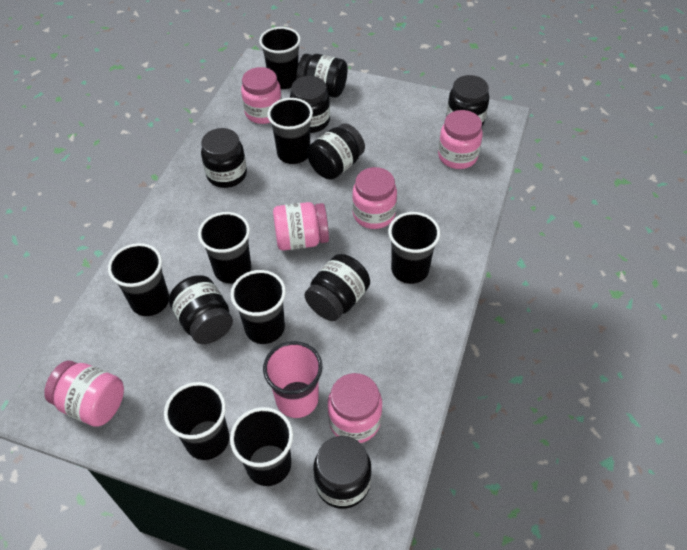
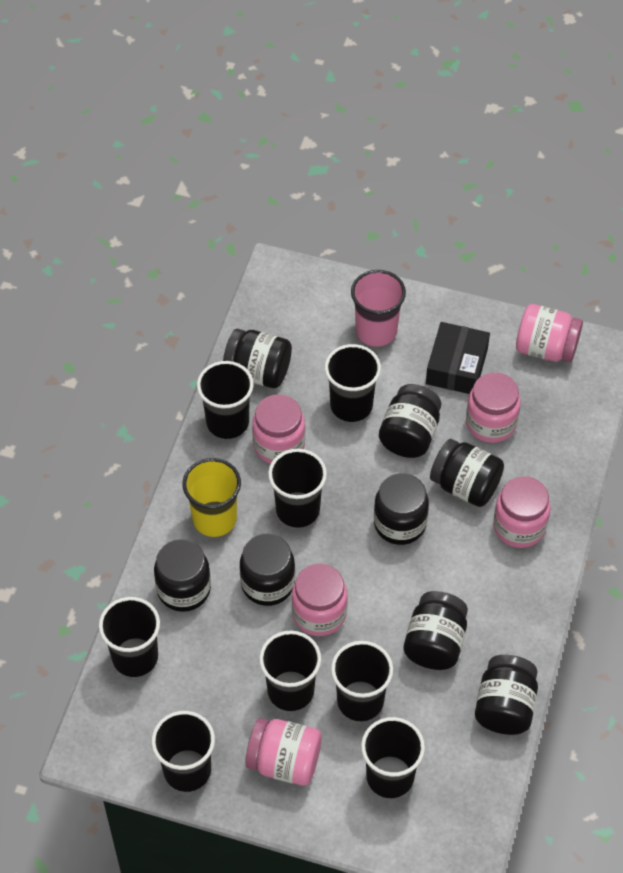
black box: none = 0 -> [426,322,490,394] = 1
yellow cup: none = 0 -> [182,458,241,537] = 1

